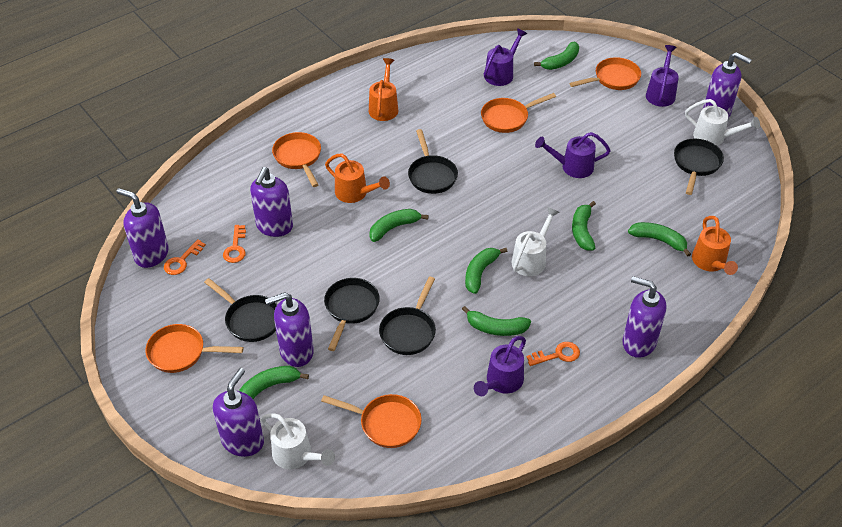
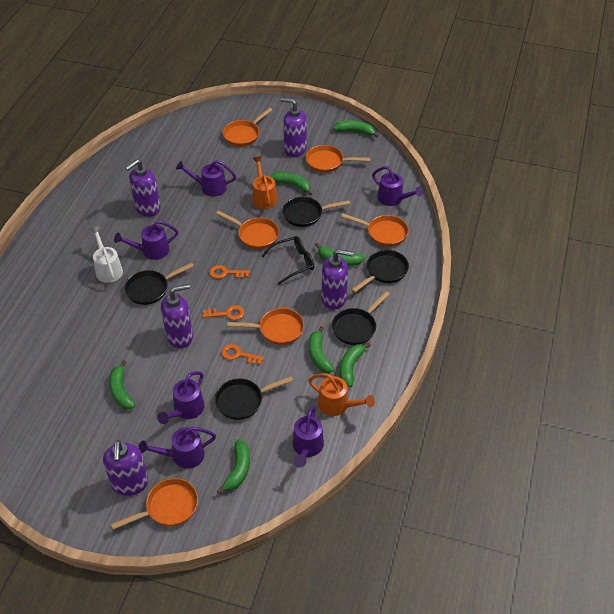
black glasses: none = 0 -> [262,236,314,285] = 1
orange pan: [145,324,244,373] [272,132,321,187] [321,394,422,448] [481,93,556,133] [569,57,641,90] = 5 -> [111,478,198,530] [216,211,279,249] [223,107,273,147] [227,308,304,345] [306,145,371,173] [341,213,409,247] = 6
orange watering can: [325,153,390,203] [369,58,398,121] [692,216,738,275] = 3 -> [252,156,277,209] [308,373,375,416] = 2
purple soap dispenser: [117,188,169,268] [213,368,264,457] [250,167,293,237] [265,292,314,367] [622,276,666,358] [703,52,752,118] = 6 -> [103,440,149,496] [125,159,160,217] [161,284,193,348] [280,98,307,157] [322,249,354,310] = 5
purple watering can: [474,336,526,396] [484,28,527,86] [535,132,611,178] [646,45,679,107] = 4 -> [114,221,178,260] [139,427,216,469] [157,371,205,424] [176,160,236,197] [293,406,324,467] [372,166,423,206] = 6
white watering can: [261,413,335,469] [512,207,559,276] [685,99,760,146] = 3 -> [90,226,123,283] = 1

